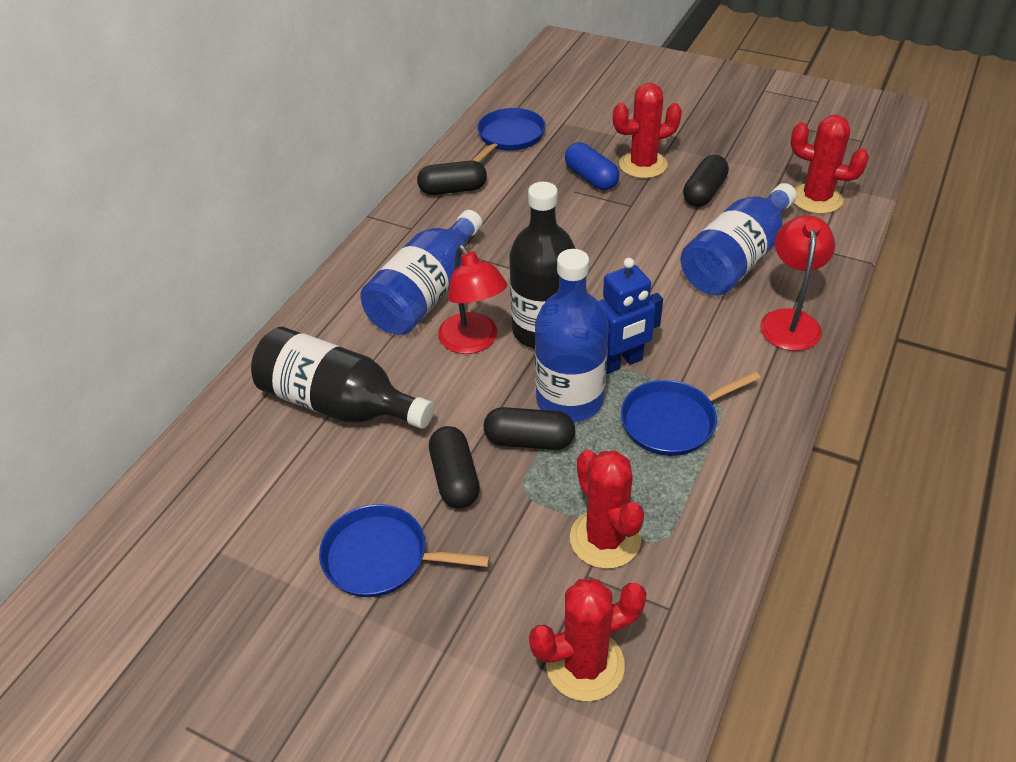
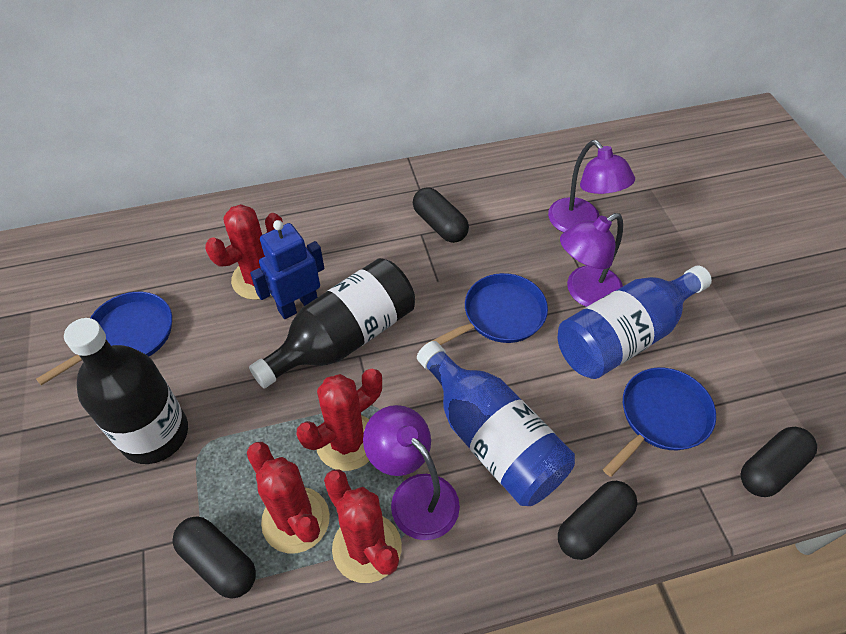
blue bottle: [360,210,482,335] [535,249,609,422] [680,183,797,295] = 3 -> [417,341,575,506] [558,266,712,379] = 2
blue capsule: [565,142,619,190] = 1 -> none = 0
purple lamp: none = 0 -> [363,405,460,540] [548,140,635,233] [560,213,623,307] = 3
red lamp: [438,245,507,354] [760,215,835,351] = 2 -> none = 0

